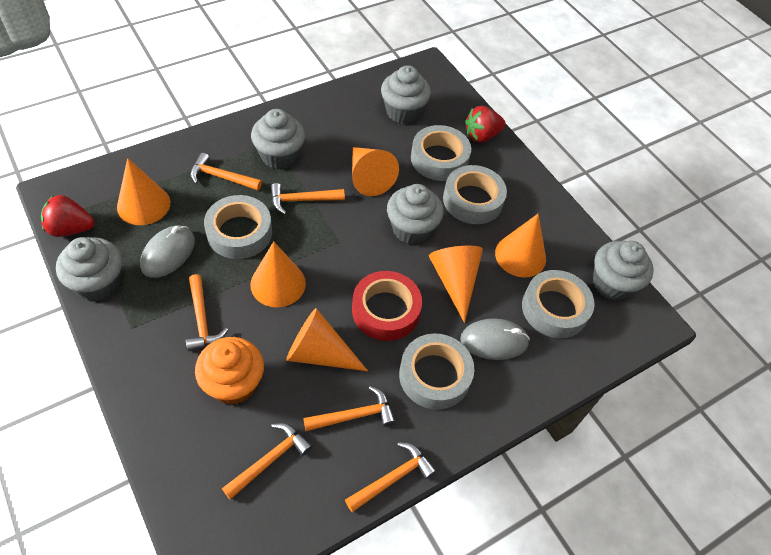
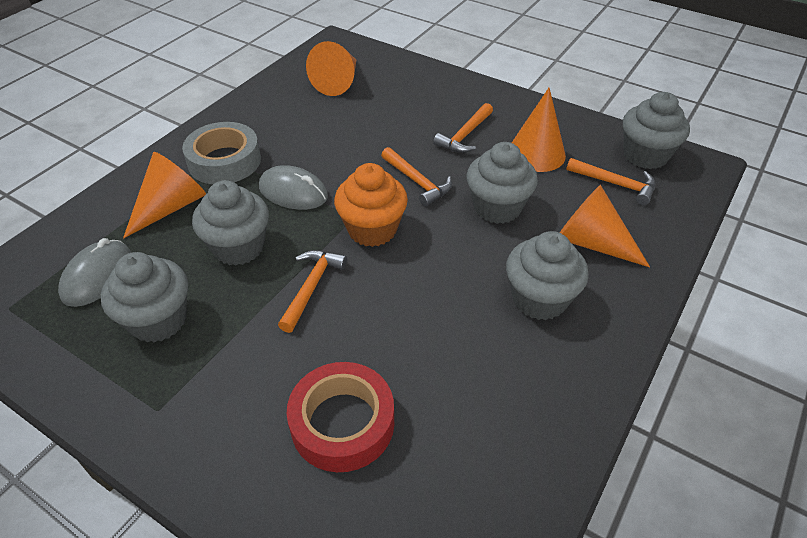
grey tape: [204,195,272,259] [399,333,474,410] [411,125,471,181] [443,165,507,224] [522,270,595,338] = 5 -> [182,122,261,184] = 1
orange cone: [117,158,170,225] [250,241,306,307] [286,308,368,371] [352,147,399,196] [429,246,483,323] [495,214,546,277] = 6 -> [123,152,206,238] [306,41,356,96] [512,87,566,172] [560,185,650,267] = 4
orange hammer: [186,274,228,351] [190,153,262,190] [222,423,312,500] [271,183,345,215] [303,386,396,431] [345,442,436,512] = 6 -> [278,250,347,333] [381,147,452,206] [433,103,493,153] [566,158,655,205] = 4
red strawberry: [41,195,95,237] [465,106,506,142] = 2 -> none = 0

